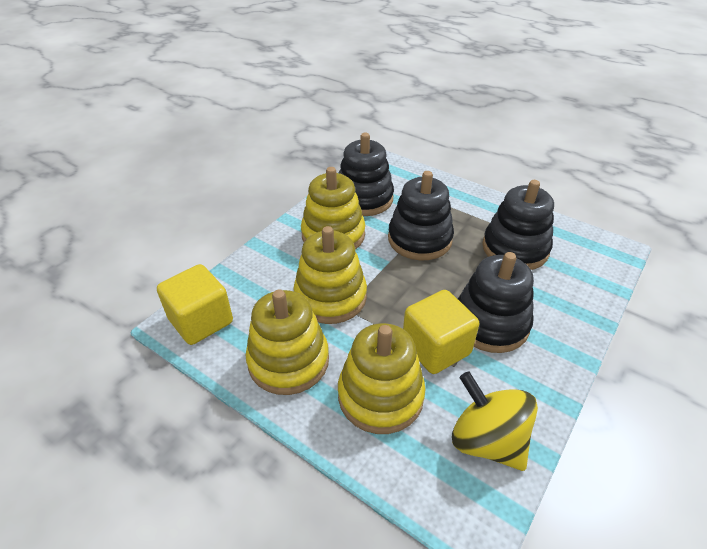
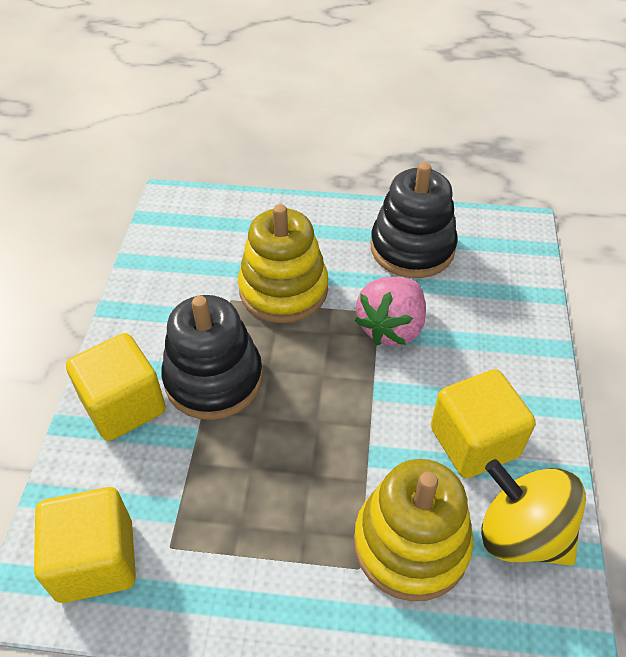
black stacking toy: [339,133,394,216] [388,171,454,260] [458,252,534,353] [482,180,554,270] = 4 -> [161,295,263,420] [371,162,458,278] = 2
pink strawberry: none = 0 -> [355,277,426,346] = 1
yellow cube: [157,264,233,345] [403,290,479,374] = 2 -> [34,487,136,603] [66,333,166,441] [431,369,536,478] = 3
yellow stacking toy: [245,290,329,395] [293,226,367,324] [301,167,365,249] [338,323,426,434] = 4 -> [238,204,328,323] [354,459,473,601] = 2

